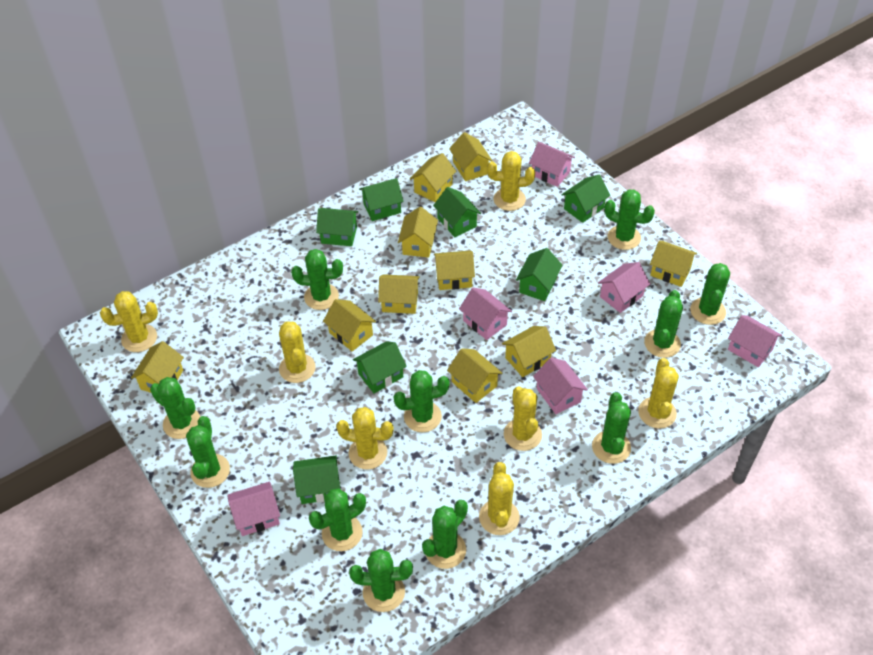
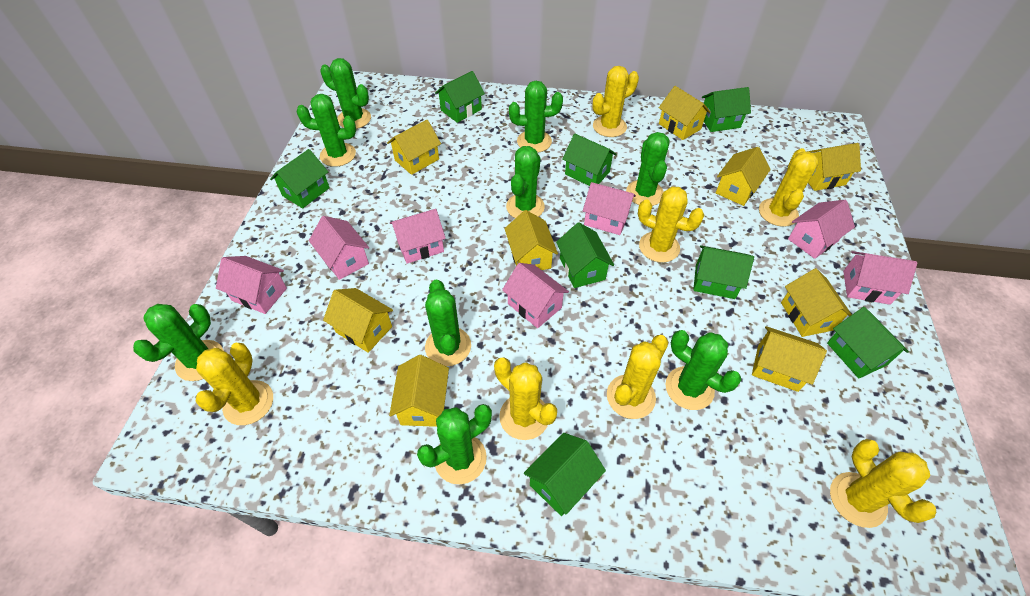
green cactus: [150,377,200,439] [186,416,230,488] [291,249,343,310] [309,489,366,551] [349,549,413,612] [393,370,450,432] [422,500,468,569] [592,392,631,464] [604,189,655,250] [644,290,683,358] [690,263,730,325] = 11 -> [133,304,224,381] [296,94,356,167] [320,58,371,129] [417,404,492,484] [425,279,471,366] [506,146,545,218] [509,81,563,153] [626,132,670,206] [665,330,741,410] = 9
green house: [293,456,340,504] [316,208,358,246] [353,341,407,393] [359,178,404,221] [433,187,481,237] [516,248,563,301] [561,175,610,223] = 7 -> [270,149,330,208] [435,71,485,123] [524,433,606,516] [556,223,614,288] [562,134,617,186] [693,245,754,299] [702,87,751,132] [827,307,909,379] = 8
pink house: [227,482,280,536] [459,288,512,340] [529,142,575,187] [533,357,588,414] [598,262,650,313] [728,315,782,367] = 6 -> [216,256,287,314] [309,216,369,280] [390,209,446,264] [502,263,569,328] [583,182,636,235] [788,200,855,259] [843,251,917,305] = 7
yellow house: [131,341,184,393] [323,299,376,351] [378,274,420,314] [398,207,438,258] [410,153,456,202] [434,250,475,290] [447,348,502,403] [449,132,493,181] [502,326,556,377] [650,241,698,287] = 10 -> [323,288,393,353] [387,120,441,175] [389,355,449,427] [504,210,558,270] [659,86,711,140] [716,147,771,206] [752,326,827,392] [781,268,852,337] [806,143,861,191] = 9

